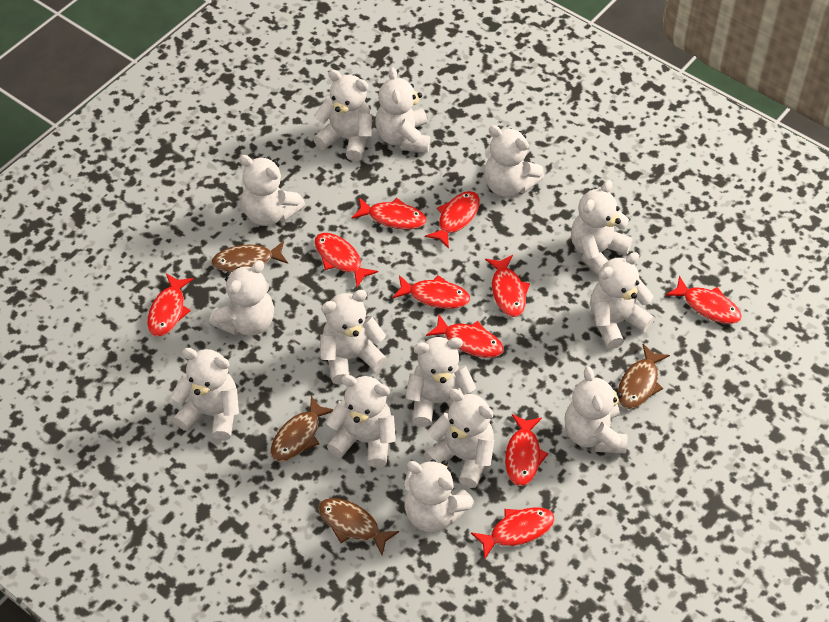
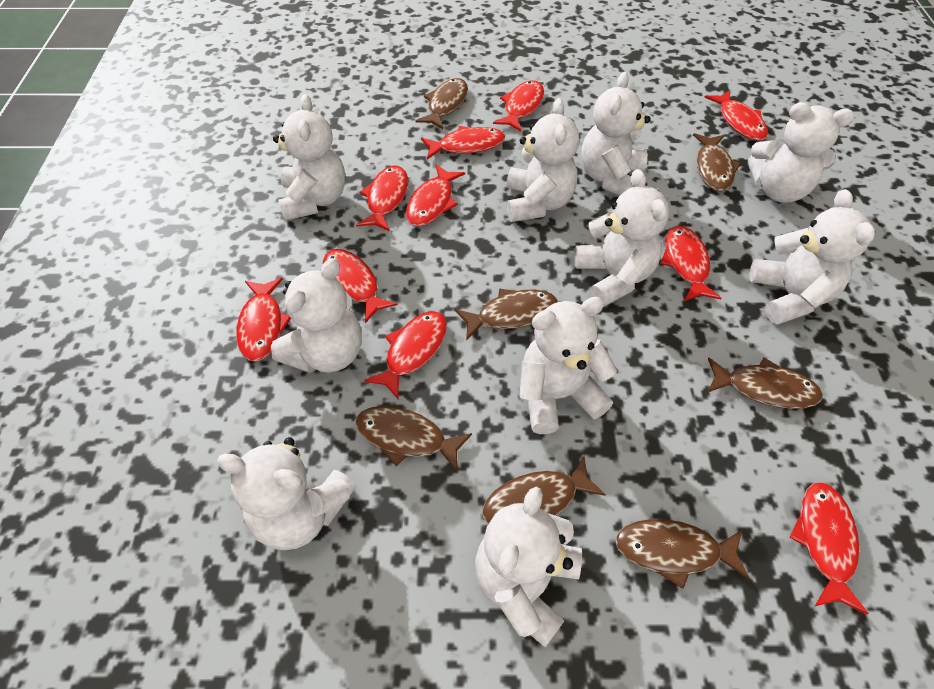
brown fish: [211,241,288,272] [270,396,334,462] [318,498,399,555] [618,344,670,409] = 4 -> [356,406,472,472] [416,78,468,129] [455,288,558,341] [482,456,606,524] [615,519,750,589] [693,133,741,191] [707,357,823,409] = 7
white teddy bear: [171,348,239,441] [209,260,274,336] [240,155,305,226] [313,70,372,161] [320,290,388,385] [326,375,396,468] [375,67,430,153] [404,459,475,532] [405,337,476,427] [424,389,494,488] [484,125,544,197] [564,367,627,454] [571,180,633,276] [590,252,655,349] = 14 -> [217,437,356,550] [271,258,362,373] [273,94,345,221] [475,487,582,647] [506,98,579,222] [519,297,617,434] [574,169,669,307] [581,72,651,195] [748,102,854,203] [749,189,875,325] = 10

